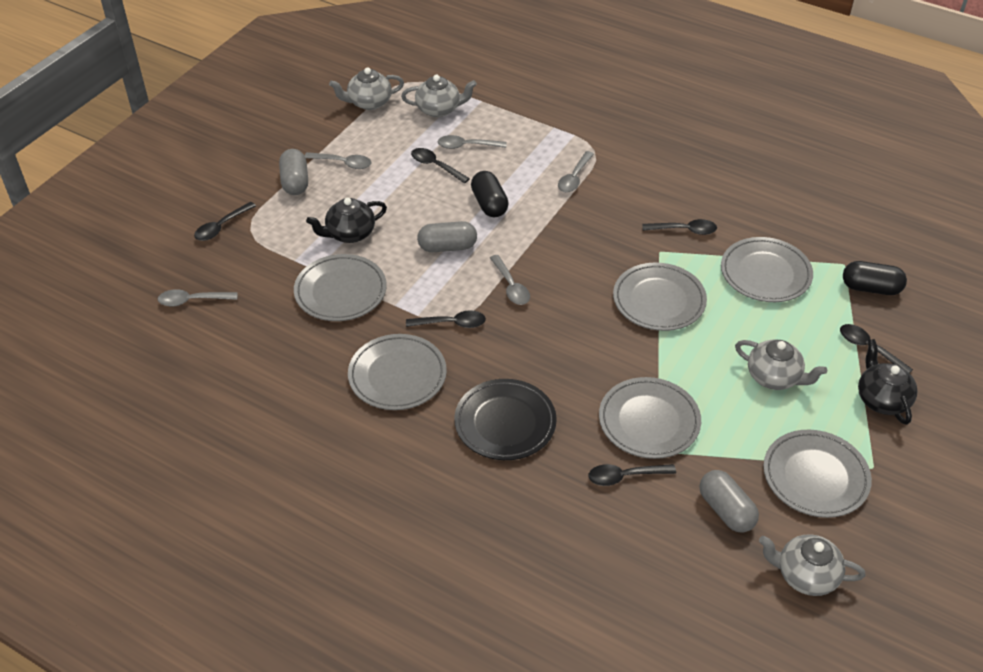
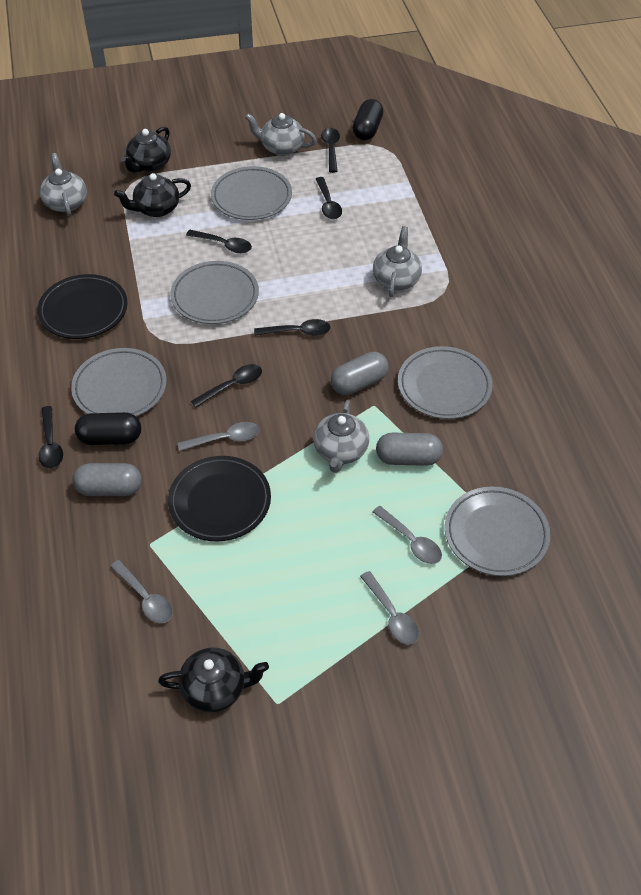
black plate: [454,379,557,460] = 1 -> [37,274,127,339] [168,456,271,541] = 2
black teapot: [306,198,387,243] [858,339,918,425] = 2 -> [114,173,191,217] [121,127,171,173] [158,648,269,713] = 3
grey plate: [294,254,387,321] [348,334,447,410] [599,377,701,459] [613,263,707,331] [721,237,813,302] [763,430,872,518] = 6 -> [71,348,167,417] [170,261,259,324] [211,166,292,220] [398,346,493,419] [445,486,551,576] = 5
grey spoon: [158,289,238,306] [305,152,371,169] [437,135,506,149] [490,255,530,305] [558,151,594,192] = 5 -> [110,560,173,623] [178,422,259,451] [360,571,419,645] [372,506,442,564] = 4

